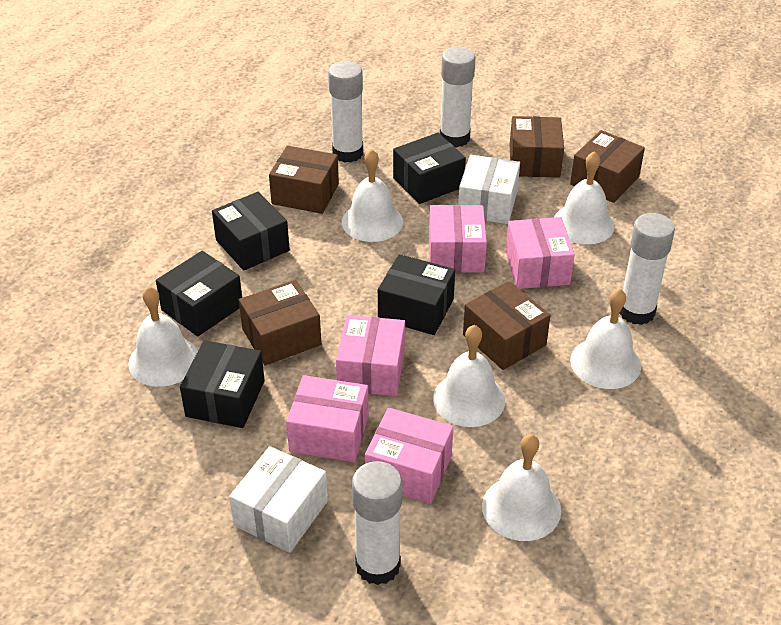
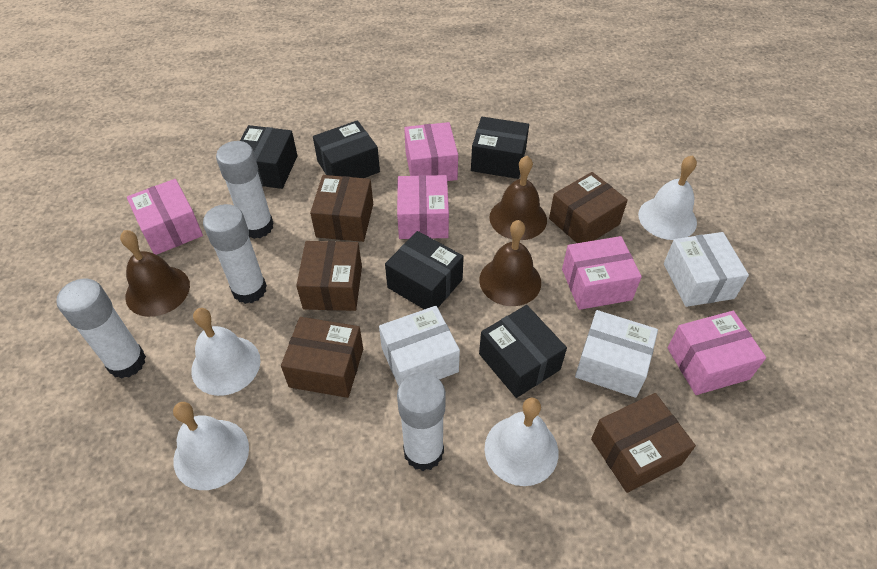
brown bell: none = 0 -> [120,230,190,317] [479,220,541,306] [490,156,547,240] = 3
white bell: [128,286,198,387] [342,149,403,242] [433,325,505,427] [482,434,561,541] [553,151,615,244] [570,289,641,389] = 6 -> [173,402,249,490] [191,308,261,396] [485,397,558,486] [638,155,697,240] = 4
white box: [229,446,328,553] [458,155,520,224] = 2 -> [379,306,460,386] [575,310,658,398] [664,232,749,307] = 3

